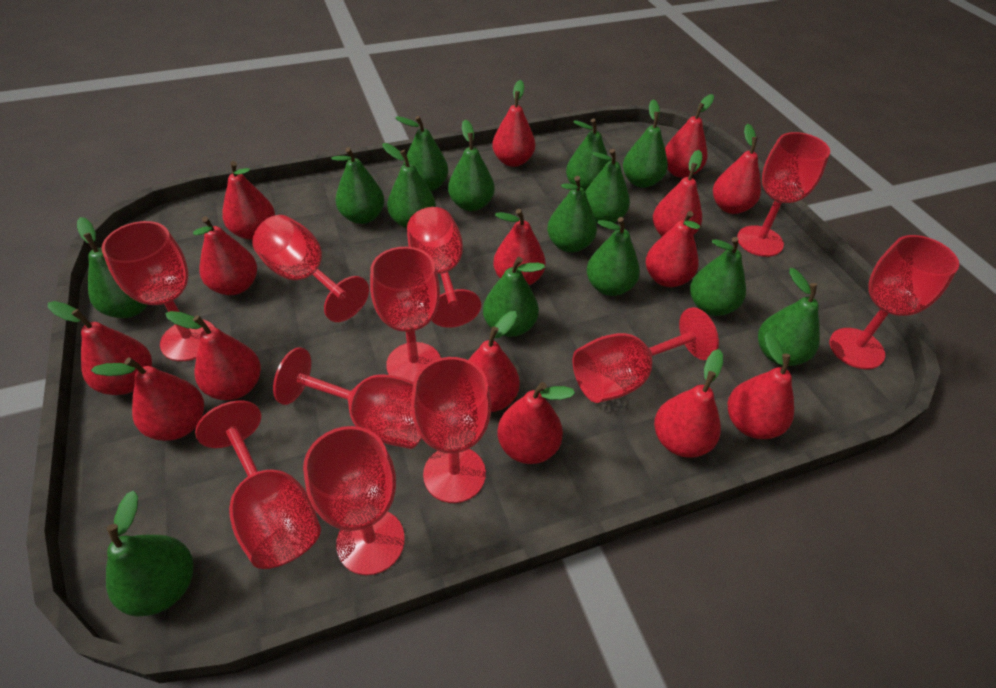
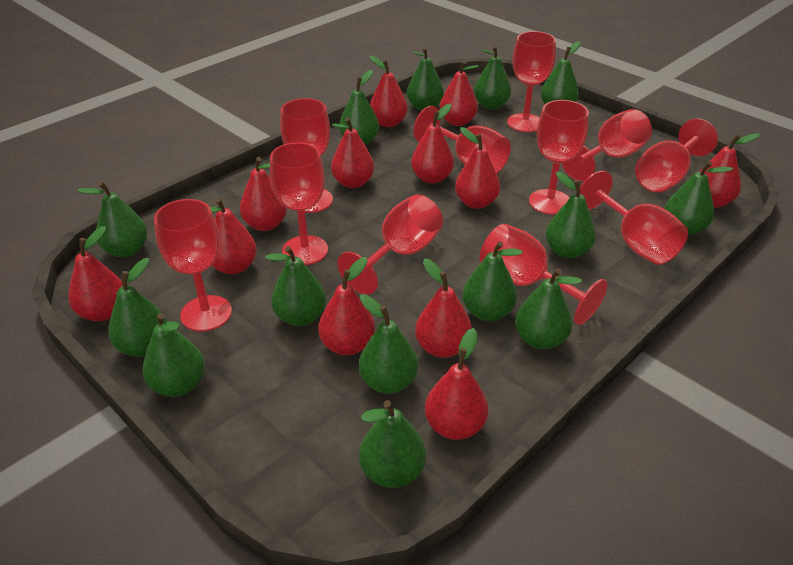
red pear: [48,301,152,395] [91,357,204,441] [166,311,261,400] [193,216,257,295] [222,161,275,240] [469,311,520,412] [492,80,535,167] [493,209,546,285] [498,382,575,464] [646,211,700,287] [653,150,702,236] [654,349,723,458] [665,94,714,178] [713,124,761,214] [728,332,794,439] = 15 -> [68,226,123,321] [210,198,257,274] [240,157,287,231] [318,257,375,356] [331,117,374,188] [370,55,408,127] [411,104,454,184] [415,259,472,358] [425,328,488,440] [440,61,479,126] [455,127,500,209] [699,133,760,208] = 12

